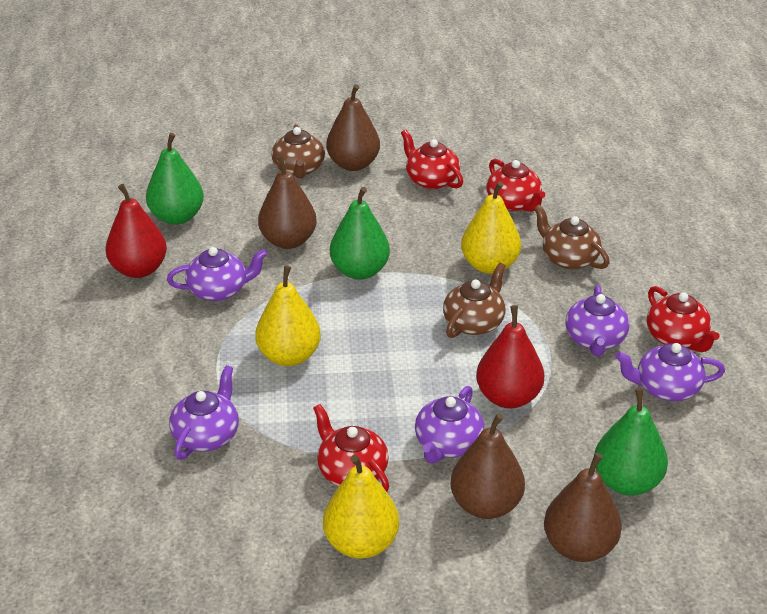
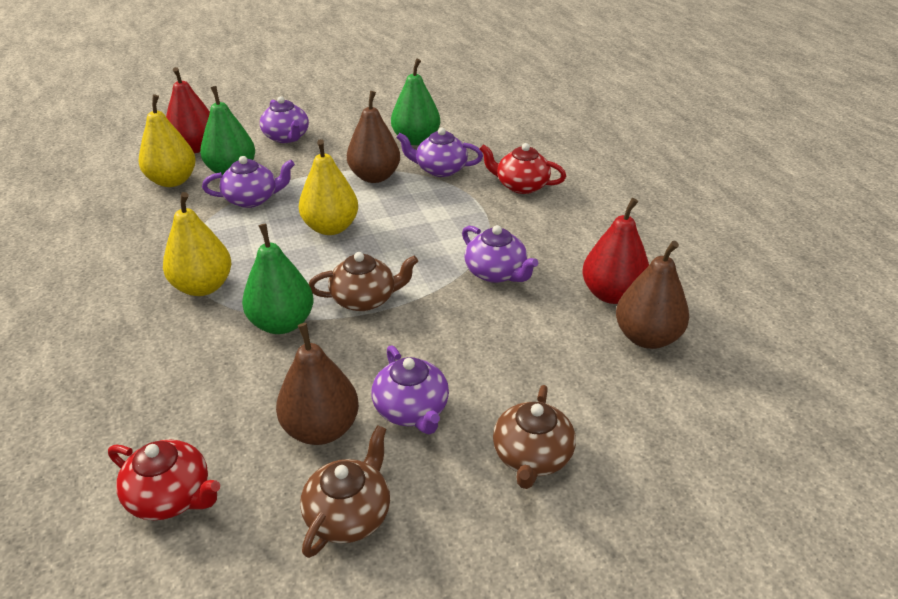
brown pear: [258,155,317,249] [326,84,380,171] [451,413,525,519] [544,453,622,562] = 4 -> [276,323,359,445] [347,91,400,183] [616,241,689,349] = 3
red teapot: [313,404,390,492] [401,129,463,189] [486,159,545,212] [647,286,719,352] = 4 -> [108,440,220,520] [480,143,566,194] = 2

